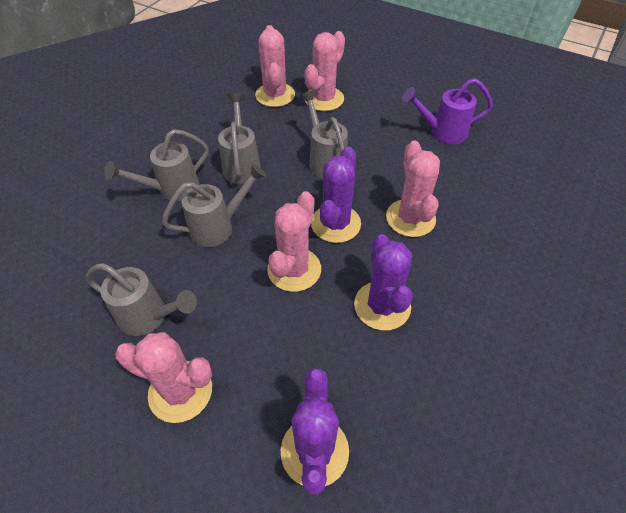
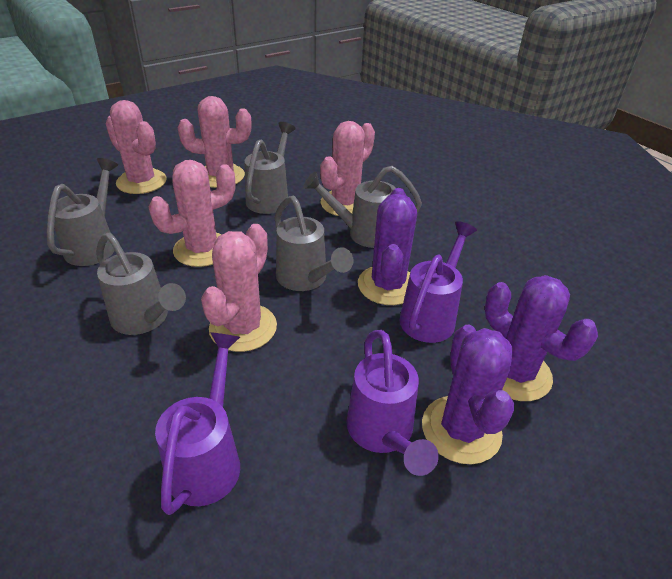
purple watering can: [402,78,493,144] = 1 -> [155,332,240,515] [346,330,439,476] [400,221,477,343] = 3

